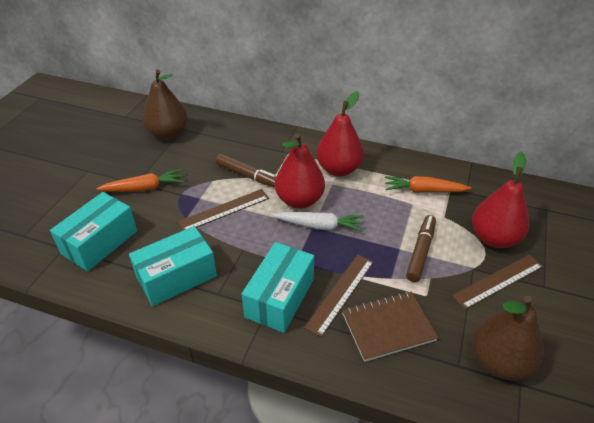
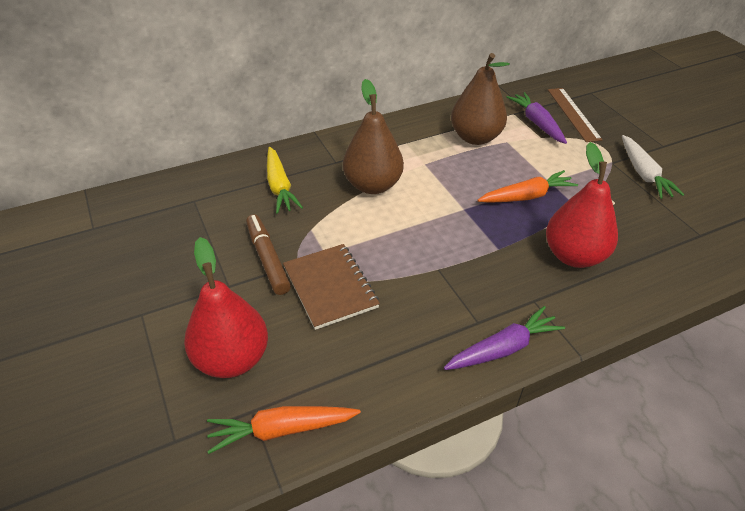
brown marker: [216,154,276,188] [406,215,436,282] = 2 -> [246,214,291,295] = 1
brown ruler: [178,189,269,230] [304,255,374,337] [452,255,543,309] = 3 -> [548,88,603,142] = 1
purple carrot: none = 0 -> [444,306,565,370] [507,92,567,144] = 2
red pear: [275,134,325,209] [316,91,364,176] [472,152,529,248] = 3 -> [184,237,268,378] [546,142,618,268] = 2
turquoise box: [50,192,137,272] [129,226,217,306] [242,242,314,333] = 3 -> none = 0
yellow carrot: none = 0 -> [267,147,303,214] = 1

